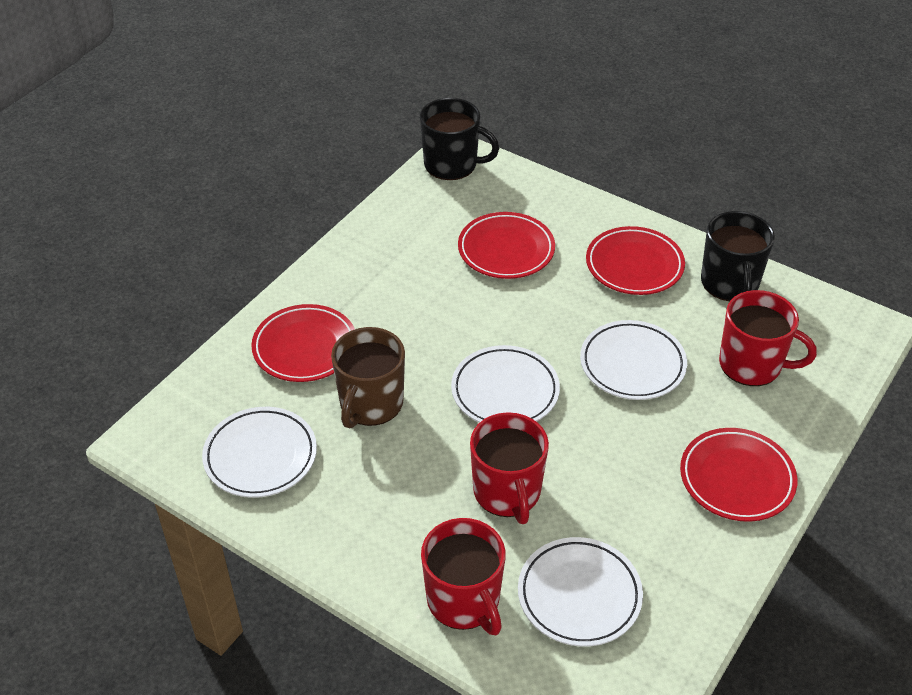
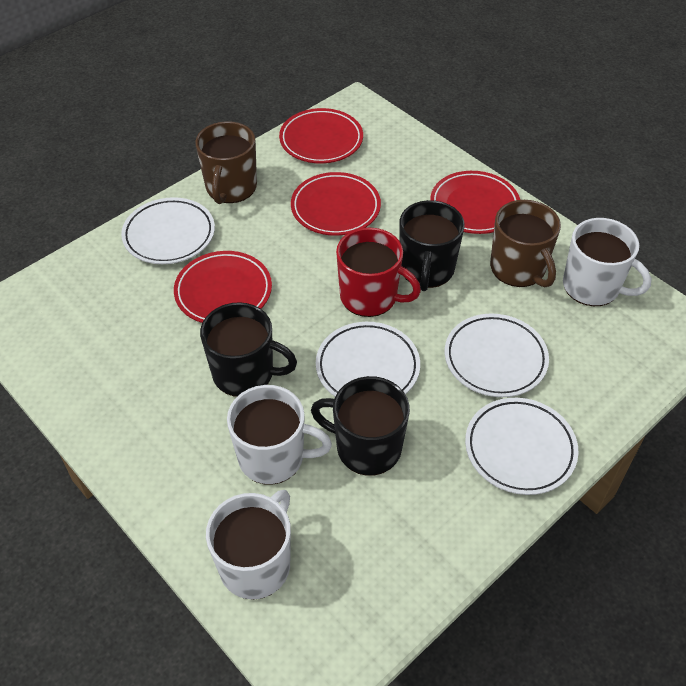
black mug: [420,98,499,180] [701,211,775,301] = 2 -> [200,302,297,397] [311,376,410,476] [400,200,465,291] = 3
brown mug: [331,327,405,428] = 1 -> [195,121,257,204] [490,200,561,287] = 2
red mug: [421,518,506,635] [470,412,549,524] [719,290,817,386] = 3 -> [336,227,421,317] = 1
white mug: none = 0 -> [206,490,291,600] [227,385,332,485] [563,218,652,306] = 3

